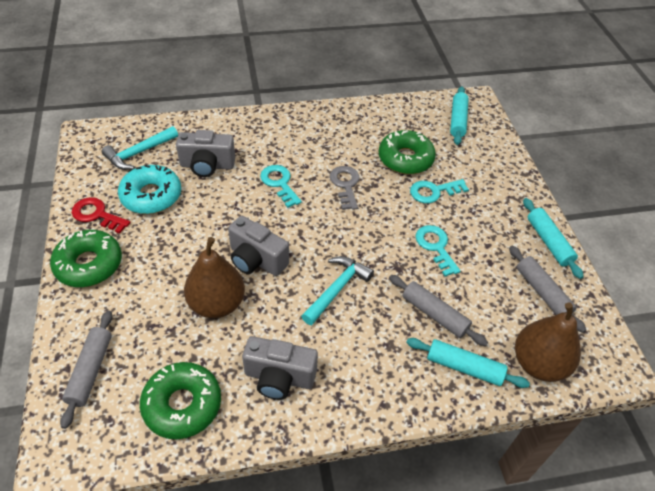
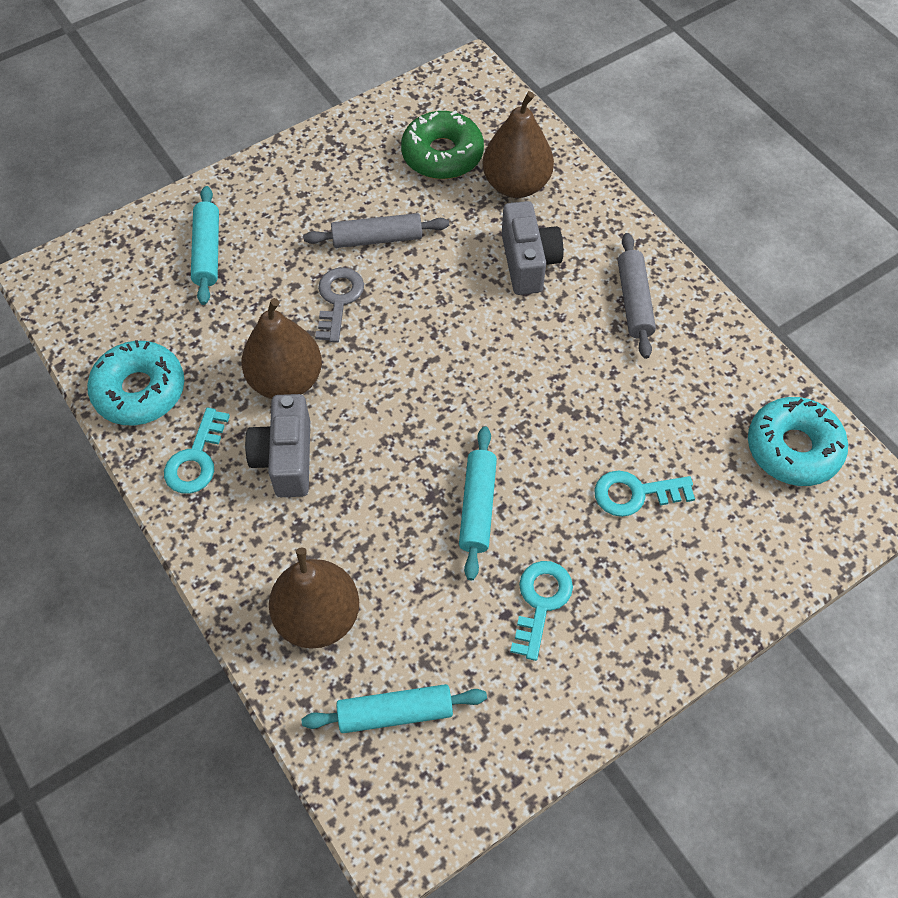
brown pear: [184,237,245,318] [515,303,581,382] = 2 -> [241,298,322,399] [269,547,359,648] [482,91,554,198] = 3
green donut: [50,230,122,287] [140,362,221,439] [379,130,436,174] = 3 -> [401,110,484,179] = 1
grey camera: [176,130,235,177] [228,216,289,276] [242,336,318,400] = 3 -> [245,394,310,497] [502,201,564,295] = 2
grey rolling pin: [60,310,112,429] [389,275,488,346] [509,246,586,333] = 3 -> [303,213,449,248] [618,233,656,359] = 2
red key: [72,197,131,234] = 1 -> none = 0
turquoise donut: [118,165,181,214] = 1 -> [87,340,184,425] [748,397,848,486] = 2
turquoise hammer: [102,126,178,170] [301,256,374,325] = 2 -> none = 0

